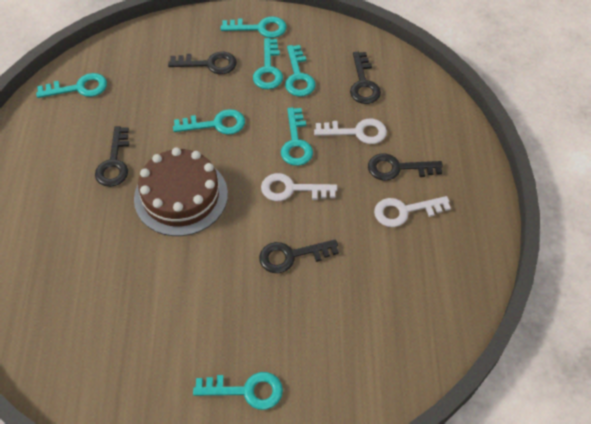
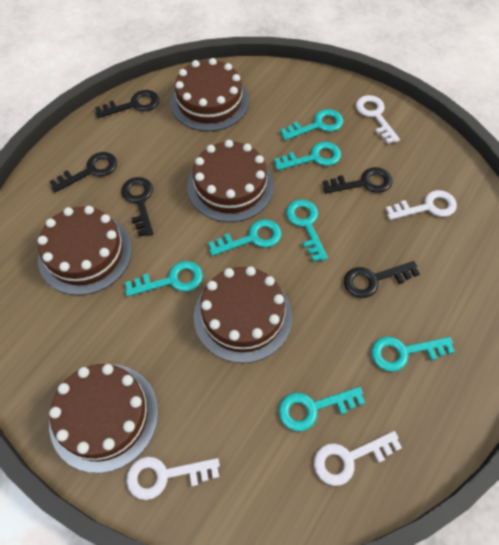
brown cake: [134,147,228,236] = 1 -> [38,206,132,295] [49,364,158,473] [170,58,249,131] [187,140,274,222] [194,266,292,363] = 5
white key: [261,173,337,201] [314,119,387,144] [374,196,451,227] = 3 -> [127,456,220,500] [314,431,402,486] [356,95,400,144] [386,190,457,220] = 4

